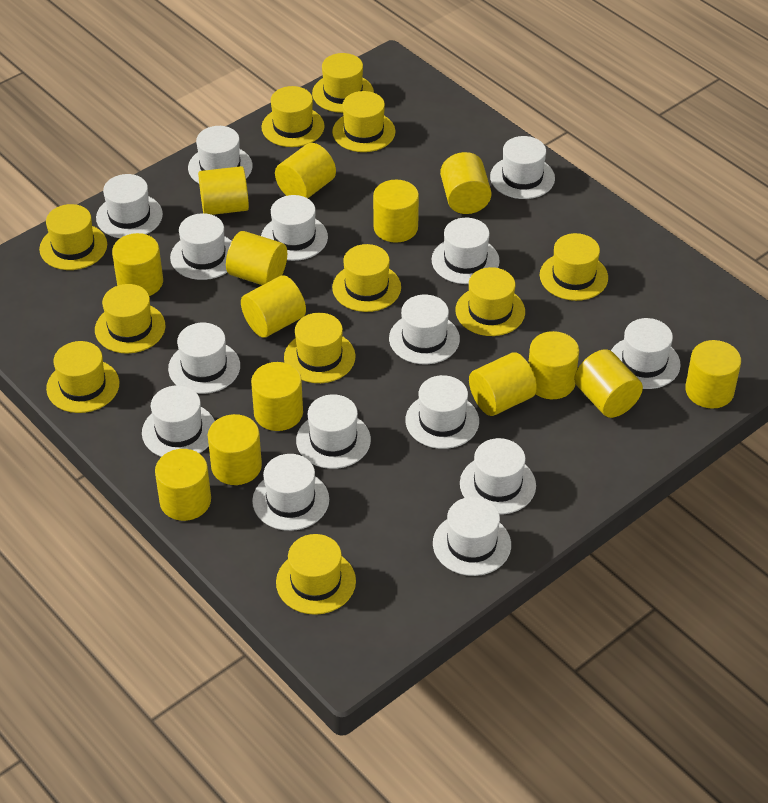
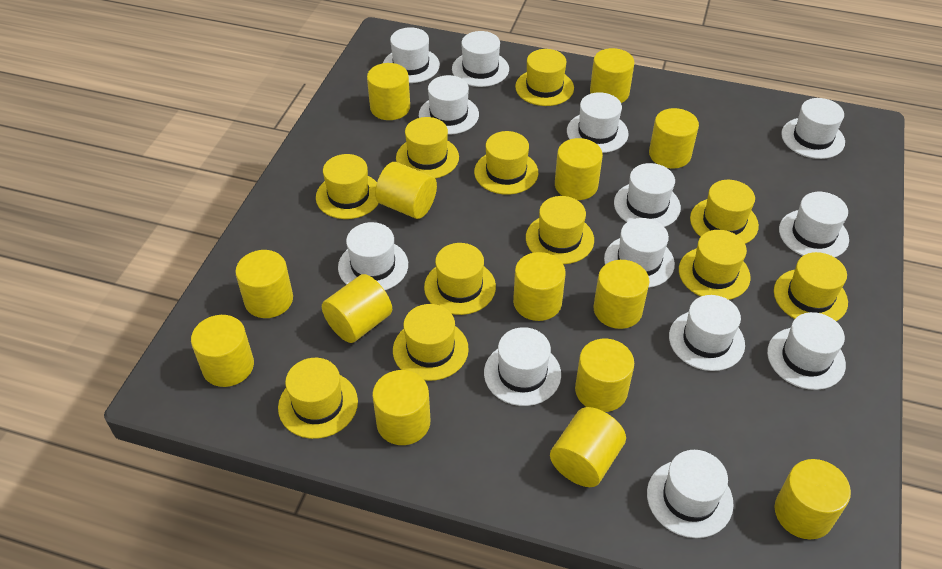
white hat: [96,174,163,238] [142,385,215,457] [168,323,240,394] [170,213,232,280] [188,126,252,184] [252,454,329,531] [261,195,328,261] [296,394,371,469] [389,294,460,364] [405,375,479,449] [432,218,500,284] [433,497,511,576] [460,438,536,515] [490,136,555,199] [611,318,681,389] = 15 -> [338,222,408,290] [383,27,440,83] [419,75,479,135] [452,31,509,87] [484,327,561,406] [567,92,629,153] [604,218,675,288] [614,163,681,227] [647,450,734,538] [669,295,745,371] [767,312,846,390] [779,192,849,257] [781,98,845,159] = 13

